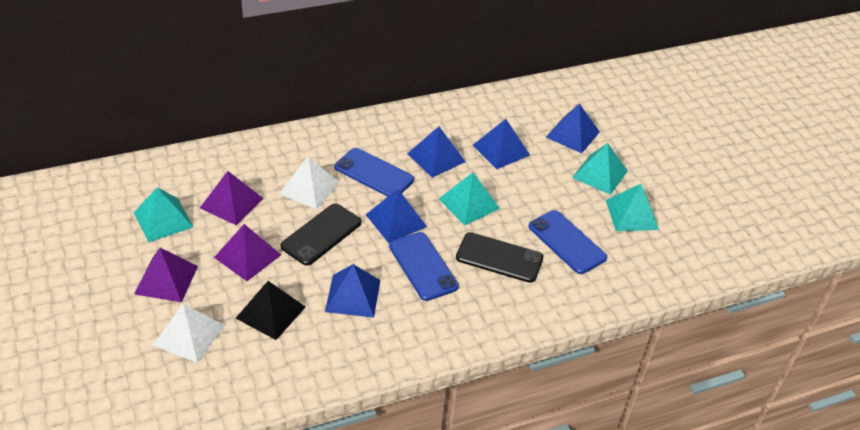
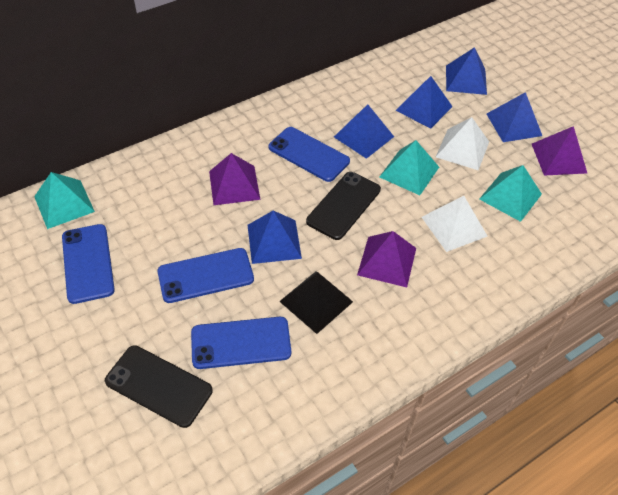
blue phone: [335,148,414,197] [389,232,459,301] [529,210,607,274] = 3 -> [62,224,115,304] [158,248,254,303] [191,317,291,369] [269,127,350,182] = 4
turquoise pyramid: [134,187,193,242] [439,172,500,225] [572,143,628,195] [606,184,659,231] = 4 -> [34,172,95,229] [380,140,439,195] [479,165,542,222] = 3

